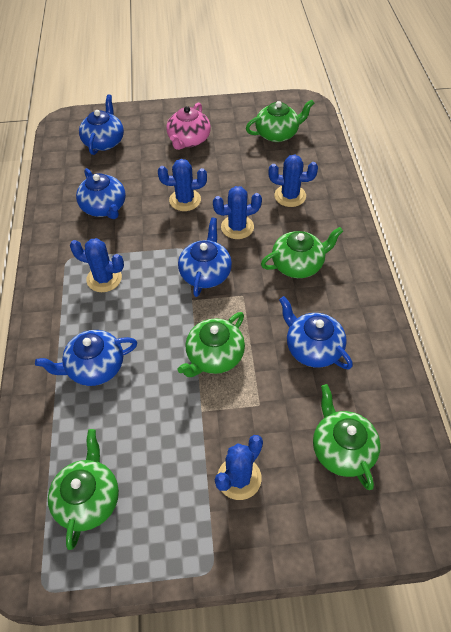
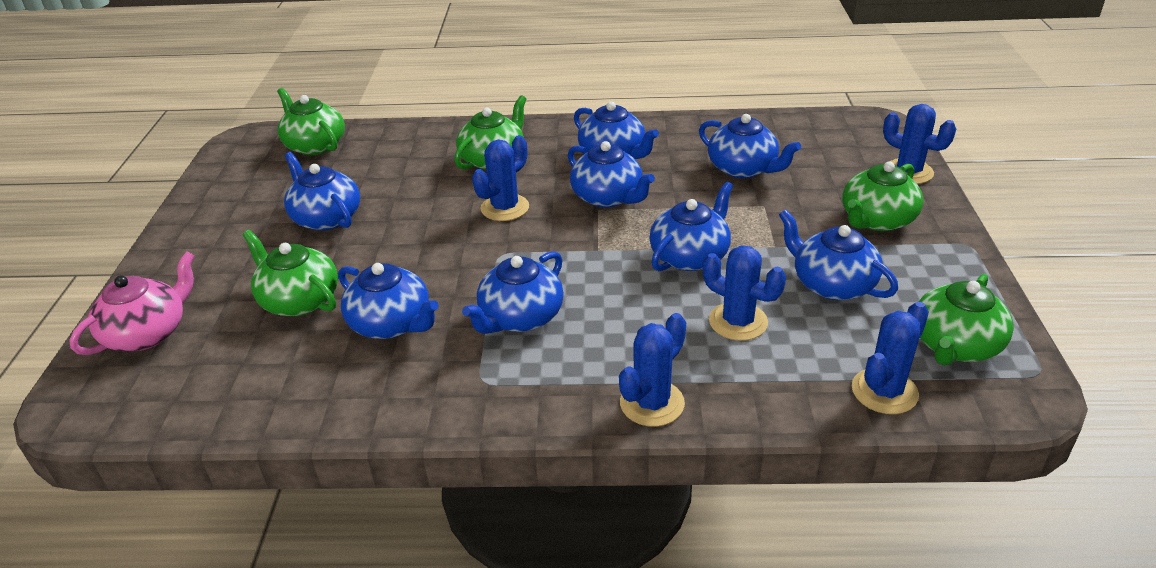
blue teapot: [35,330,137,386] [76,168,126,219] [79,94,124,155] [178,218,232,297] [279,296,353,369] = 5 -> [284,152,360,231] [338,263,439,339] [462,251,564,334] [568,141,655,208] [574,101,659,159] [649,182,733,271] [699,114,801,178] [779,209,898,300] = 8

